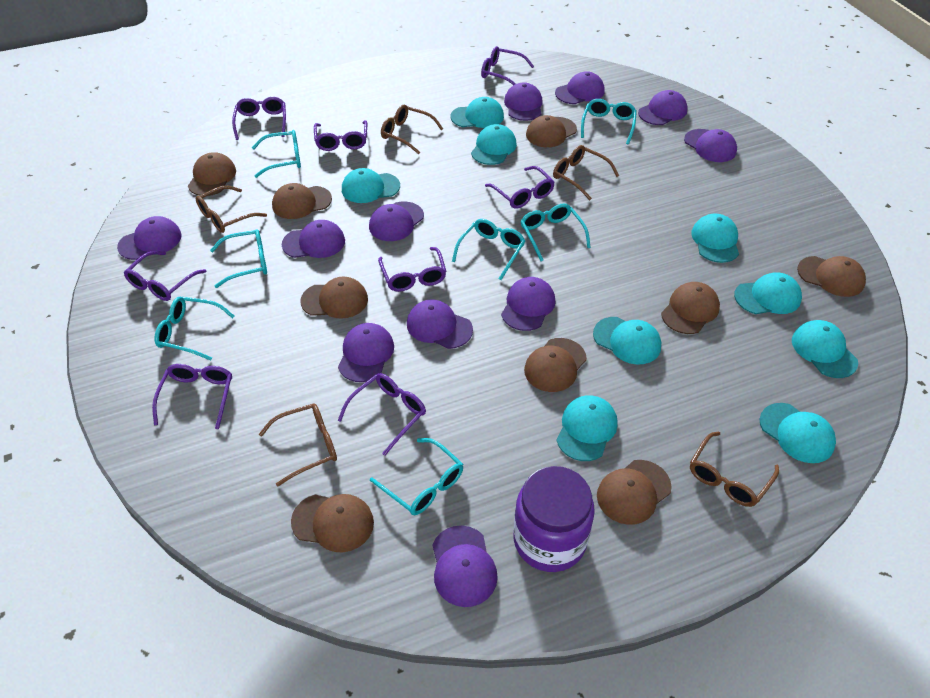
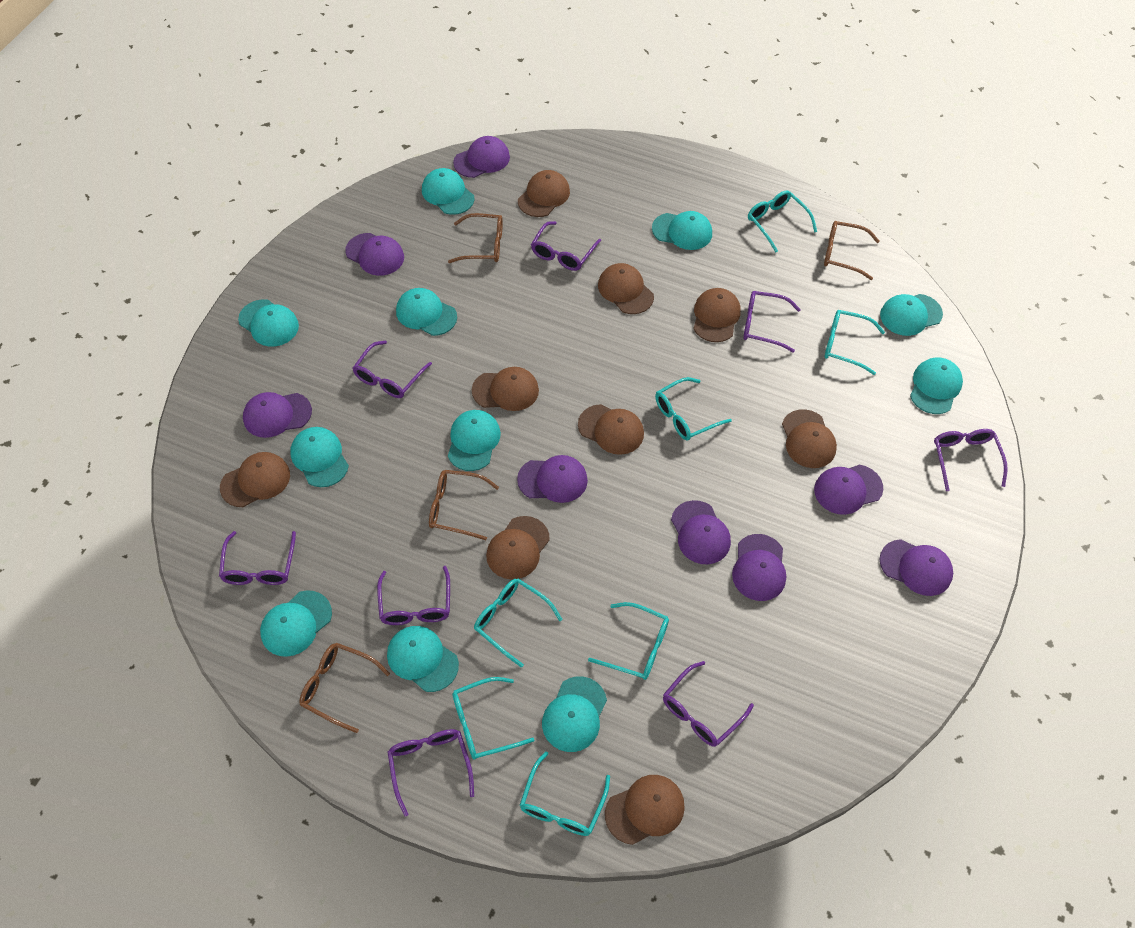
brown glasses: [196,186,267,233] [259,404,337,487] [381,105,443,154] [553,145,619,200] [690,431,779,507] = 5 -> [299,643,390,733] [429,470,499,540] [448,213,503,263] [824,221,880,280] = 4
purple cap: [117,216,181,260] [282,220,345,258] [338,323,394,382] [369,201,424,241] [407,299,473,349] [432,526,498,607] [501,277,556,331] [504,82,543,121] [555,71,605,104] [638,90,688,125] [684,129,737,162] = 11 -> [243,392,312,438] [345,233,404,276] [453,136,510,178] [517,455,588,503] [671,500,731,564] [732,534,786,601] [814,464,883,515] [880,539,953,596] = 8
purple jar: [513,466,595,572] = 1 -> none = 0
turquoise cap: [342,168,400,203] [451,97,504,128] [471,124,517,165] [557,395,618,461] [593,317,661,365] [691,213,739,263] [734,272,802,314] [760,403,836,463] [792,320,858,378] = 9 -> [238,299,299,347] [260,590,332,657] [291,427,349,487] [387,626,459,692] [396,288,457,336] [422,168,474,215] [448,410,501,471] [542,676,607,752] [652,211,712,250] [880,294,943,336] [910,357,963,414] = 11

